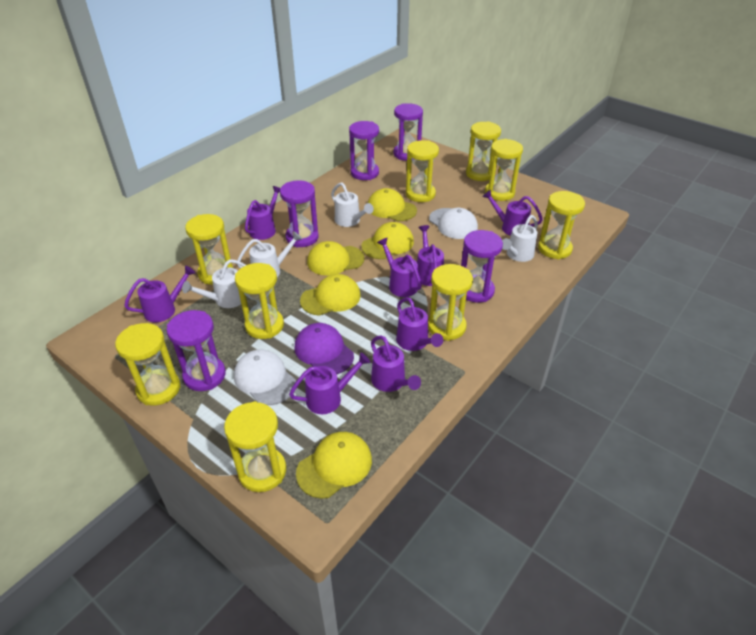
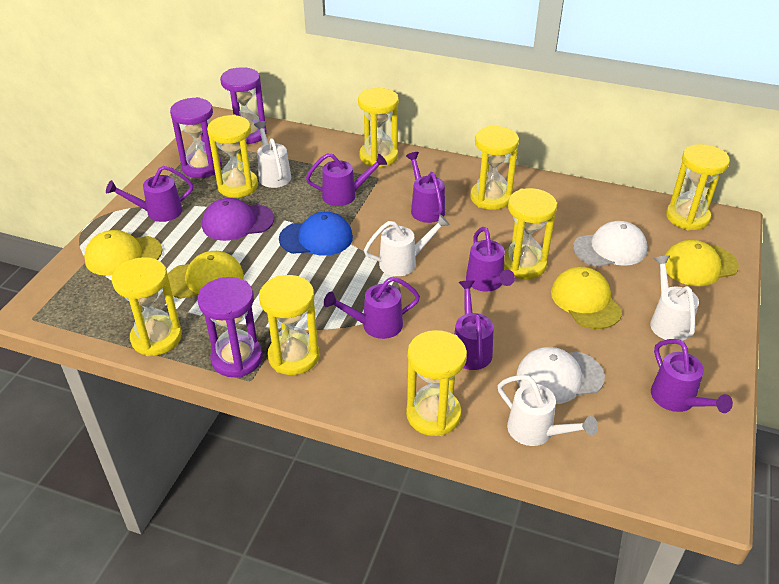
blue cap: none = 0 -> [279,212,353,256] = 1
purple hourglass: [167,310,226,391] [280,180,319,248] [349,121,379,180] [393,103,423,161] [461,230,503,303] = 5 -> [170,97,222,178] [198,277,263,377] [220,67,267,144] = 3
purple watering can: [124,266,196,322] [245,186,281,240] [289,353,370,414] [371,335,421,392] [377,238,422,297] [396,297,443,351] [417,225,444,286] [482,190,543,236] = 8 -> [106,166,193,222] [306,153,387,206] [324,277,420,339] [406,152,445,223] [454,280,494,370] [466,227,515,292] [651,339,733,413] = 7
yellow cap: [296,432,372,499] [300,274,361,316] [307,241,365,276] [361,222,414,259] [368,188,417,221] = 5 -> [84,230,162,276] [168,251,244,299] [551,267,622,329] [664,240,739,286] = 4
yellow hourglass: [115,323,180,406] [185,214,233,285] [224,401,286,492] [235,263,284,339] [406,140,439,202] [428,264,473,341] [466,121,501,181] [485,139,523,201] [538,191,585,259] = 9 -> [112,257,182,356] [207,115,258,198] [259,275,319,375] [358,88,399,167] [406,330,467,436] [470,126,519,210] [504,188,557,279] [666,144,730,230] = 8

